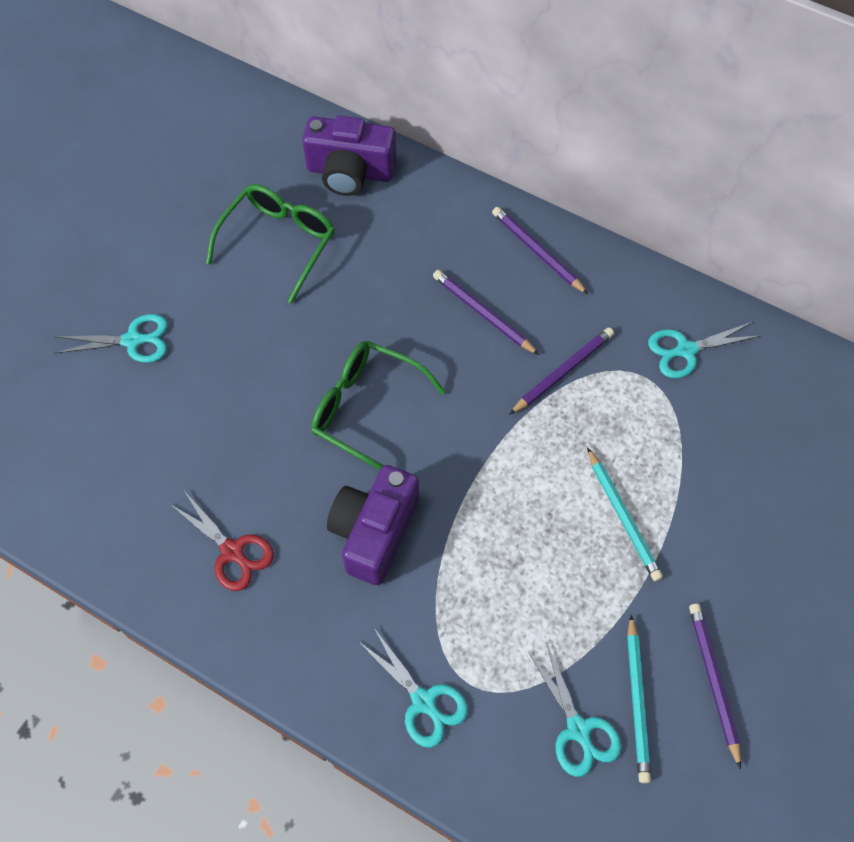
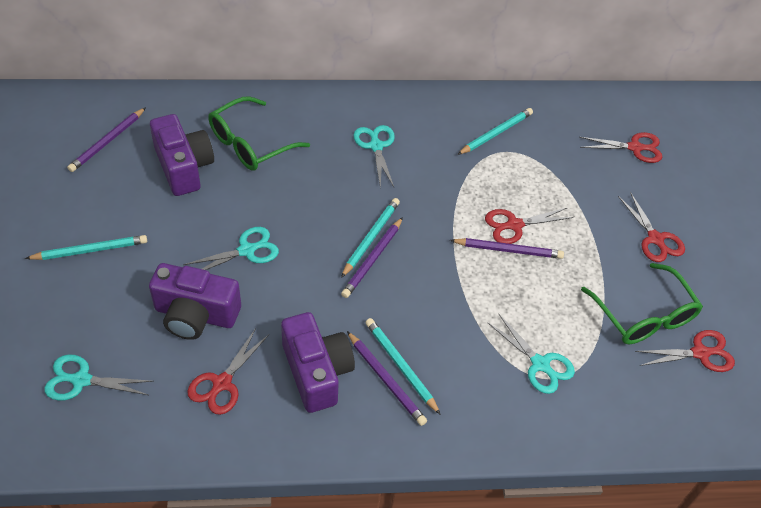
purple camera: [302,115,397,196] [327,465,419,585] = 2 -> [149,263,241,340] [150,114,214,196] [281,312,355,413] = 3
red scissors: [170,491,274,591] = 1 -> [187,328,269,415] [485,207,574,244] [580,132,662,163] [618,192,685,262] [635,330,735,372] = 5
turquoise pencil: [587,447,663,581] [627,615,651,783] = 2 -> [25,235,147,260] [341,198,400,278] [365,318,441,415] [457,108,533,155] = 4

